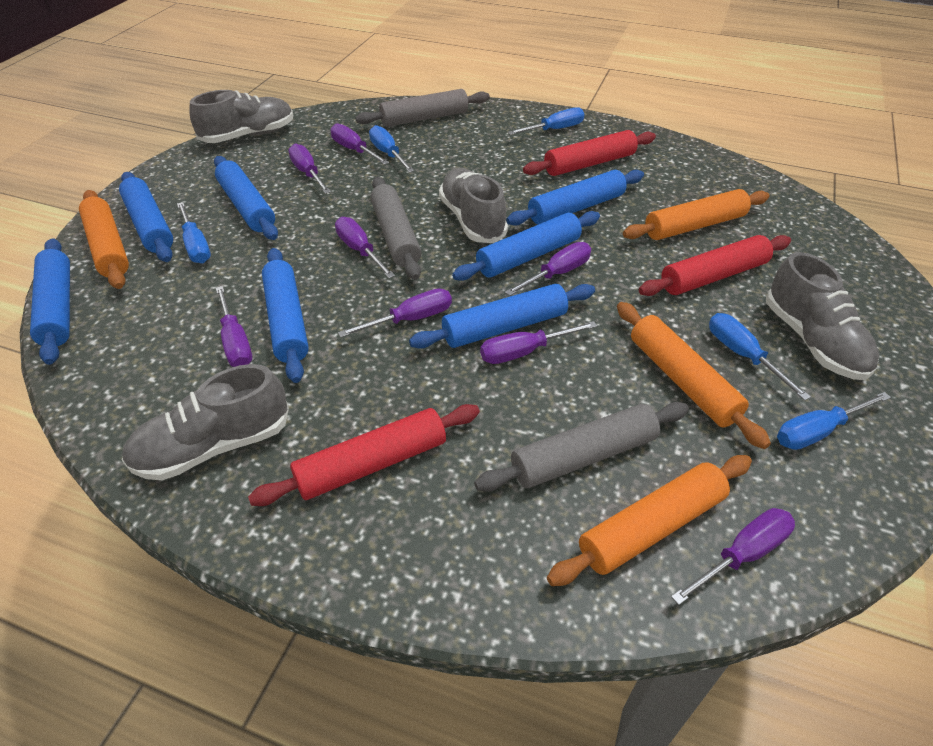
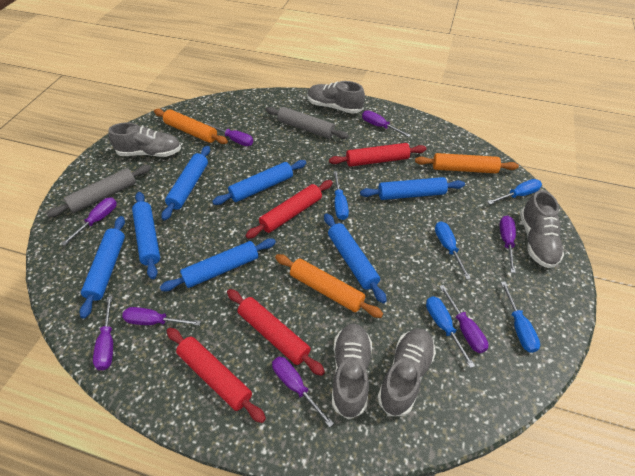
grey rolling pin: [355,89,490,127] [370,177,421,280] [474,402,689,492] = 3 -> [46,165,151,217] [265,107,349,139] = 2
grey shoe: [122,364,289,480] [189,90,293,143] [439,168,508,243] [766,252,879,380] = 4 -> [108,122,181,157] [307,81,365,114] [332,323,372,420] [377,328,436,416] [520,190,564,268] = 5
orange rolling pin: [79,190,129,289] [547,455,752,586] [617,302,771,449] [623,189,769,240] = 4 -> [154,109,228,144] [275,254,383,318] [415,153,519,173] = 3
red rolling pin: [248,404,480,506] [523,130,656,176] [639,235,791,296] = 3 -> [167,328,266,423] [227,289,325,376] [245,180,333,239] [329,143,426,167] = 4

